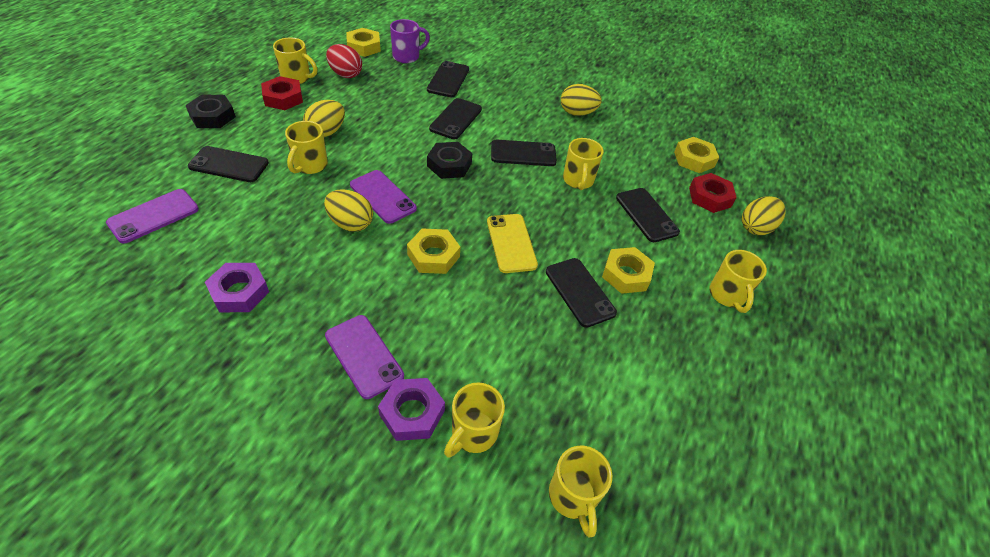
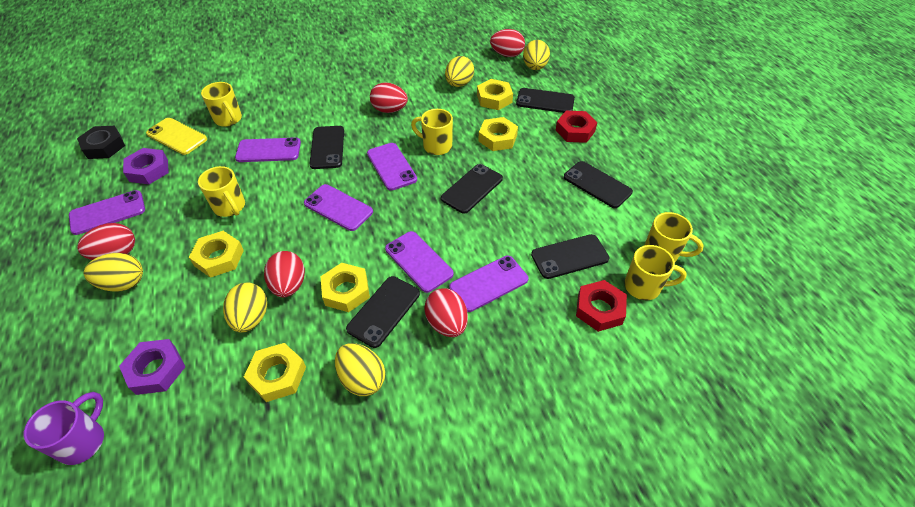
black nut: [186,94,236,128] [427,142,472,179] = 2 -> [77,126,125,159] = 1
purple phone: [106,189,199,244] [325,315,404,399] [350,170,417,224] = 3 -> [69,190,145,235] [235,137,301,162] [304,184,373,231] [367,143,417,191] [385,231,454,293] [449,256,528,312] = 6
red egg: [326,44,362,78] = 1 -> [77,223,135,260] [264,251,305,297] [370,82,408,113] [424,288,468,337] [490,29,525,57] = 5
yellow egg: [303,100,345,137] [324,189,373,232] [561,84,602,116] [742,196,786,235] = 4 -> [84,253,143,292] [223,282,267,333] [335,343,385,396] [445,56,474,87] [523,40,550,70] = 5
yellow mug: [273,38,317,84] [285,121,328,174] [444,382,505,458] [549,446,612,537] [563,138,604,190] [709,250,767,313] = 6 -> [198,166,245,217] [201,82,242,127] [411,109,453,155] [624,245,687,300] [644,212,704,262] = 5
yellow nut: [346,28,381,57] [407,228,460,274] [602,247,655,294] [674,137,719,173] = 4 -> [189,231,244,278] [244,343,306,402] [320,263,370,312] [477,79,513,110] [478,117,518,151] = 5

